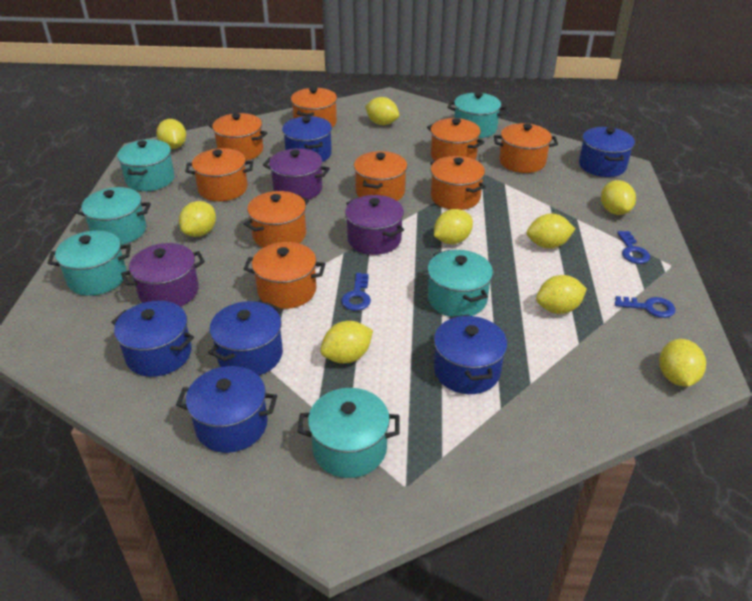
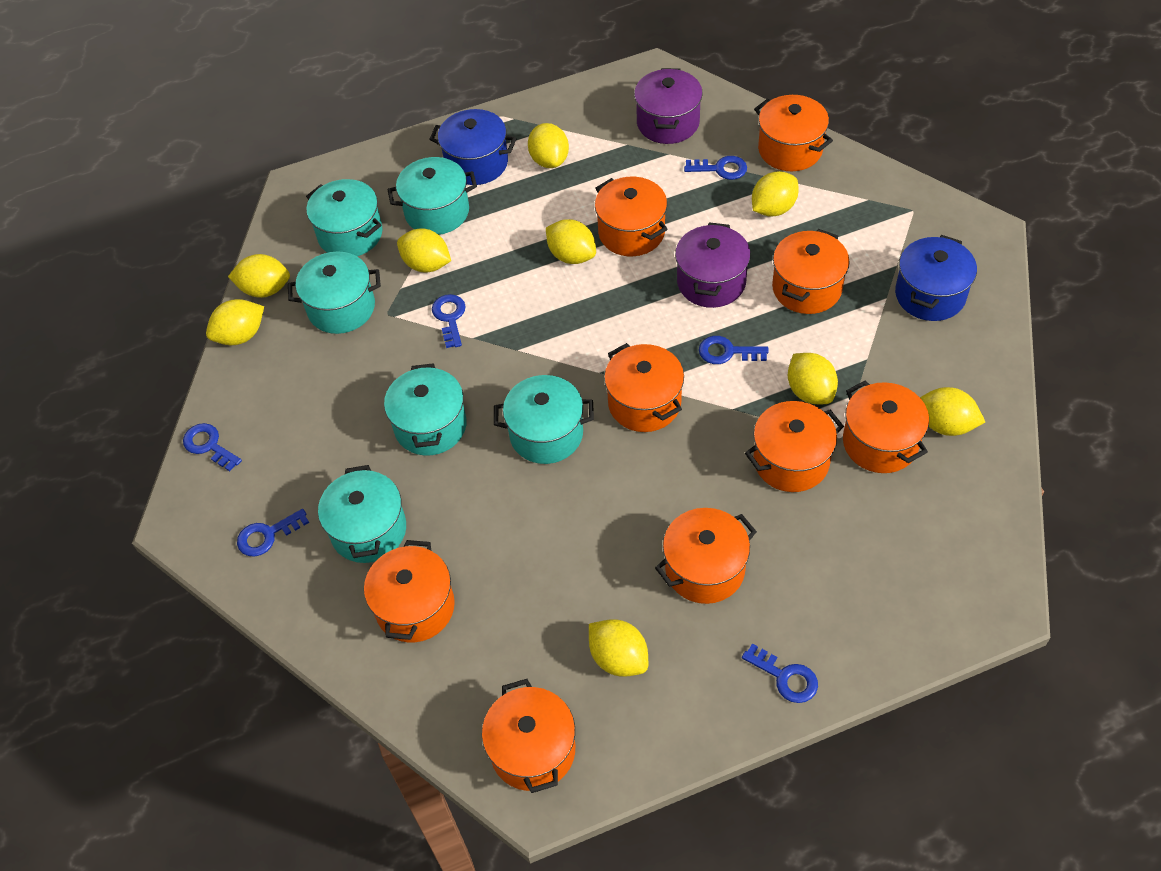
blue key: [341,273,371,311] [615,296,675,318] [617,231,650,264] = 3 -> [183,423,242,471] [237,509,309,556] [432,294,466,348] [684,156,747,180] [699,336,769,364] [742,644,818,703] = 6
blue pot: [111,301,194,377] [176,366,277,453] [208,301,283,376] [282,116,332,162] [434,315,507,394] [579,127,635,177] = 6 -> [429,109,516,185] [895,235,977,321] = 2
purple pot: [121,243,205,307] [263,148,330,200] [345,195,404,255] = 3 -> [634,68,703,144] [675,222,751,308] = 2

